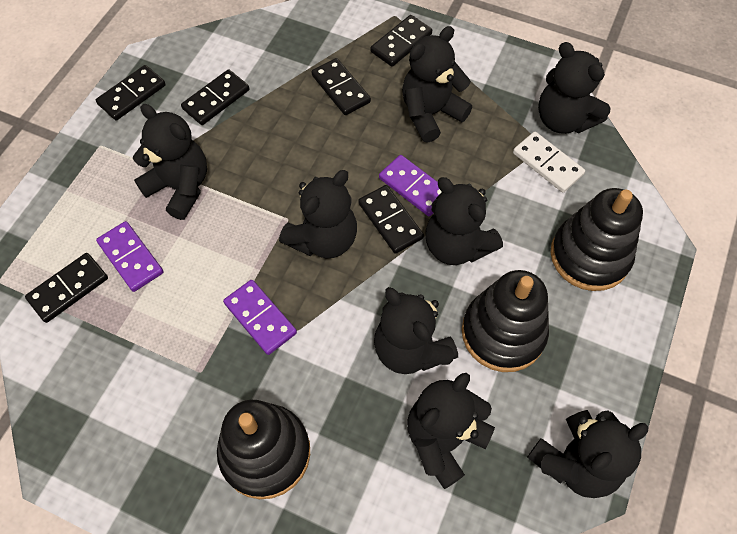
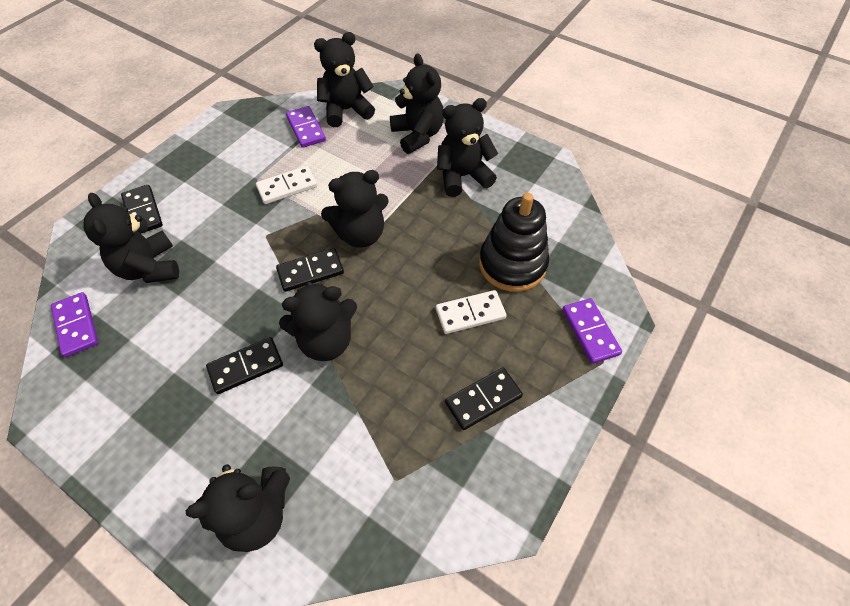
black domino: [25,253,108,323] [96,65,166,120] [181,69,249,125] [311,58,371,115] [358,185,424,254] [371,15,432,67] = 6 -> [121,185,163,234] [206,337,283,394] [276,248,344,292] [445,368,523,430] = 4
black stacking toy: [217,400,310,499] [462,270,549,372] [551,188,643,291] = 3 -> [479,193,549,292] = 1
black teddy bear: [133,104,207,220] [279,170,357,258] [374,287,458,374] [402,26,472,143] [407,373,495,489] [425,177,503,265] [527,410,649,498] [538,42,611,134] = 8 -> [84,193,179,283] [186,464,290,552] [279,282,357,361] [314,32,375,127] [321,170,389,248] [390,53,444,154] [437,98,498,197] = 7
white domino: [513,131,585,193] = 1 -> [256,166,317,204] [436,290,507,334] = 2

